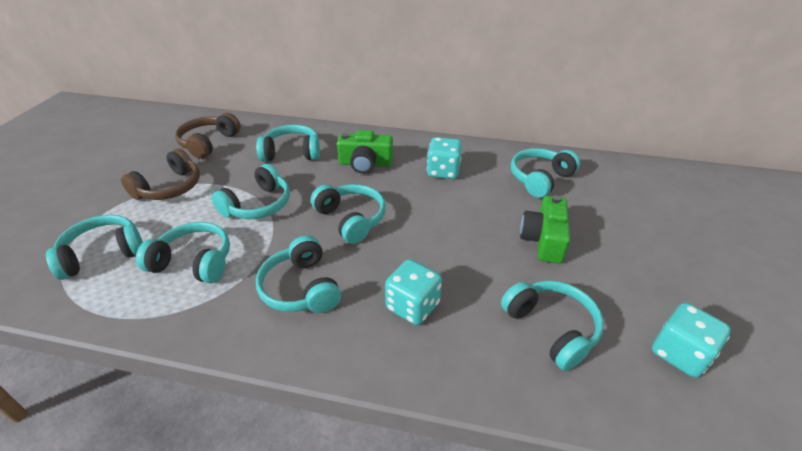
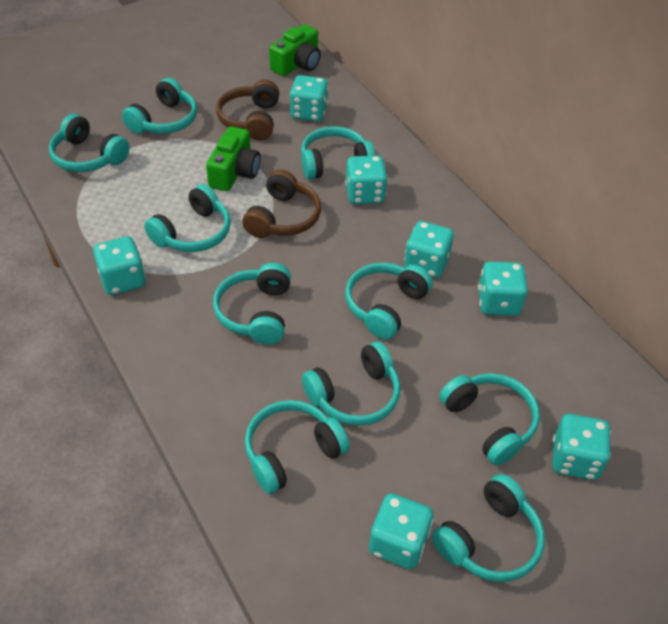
turquoise dice: [385,259,442,325] [427,137,462,179] [652,303,731,378] = 3 -> [93,236,146,295] [290,75,328,122] [345,155,388,204] [369,493,433,569] [404,221,454,278] [478,261,528,316] [552,414,611,480] = 7
turquoise headphones: [46,215,143,280] [136,222,230,283] [211,164,290,219] [256,125,320,161] [256,235,341,313] [311,184,386,244] [501,281,604,371] [511,148,580,198] = 8 -> [49,114,130,172] [122,78,197,134] [144,184,231,252] [213,263,291,345] [245,400,350,494] [301,126,375,179] [302,342,401,426] [345,263,432,340] [432,474,545,582] [440,373,540,465] = 10

